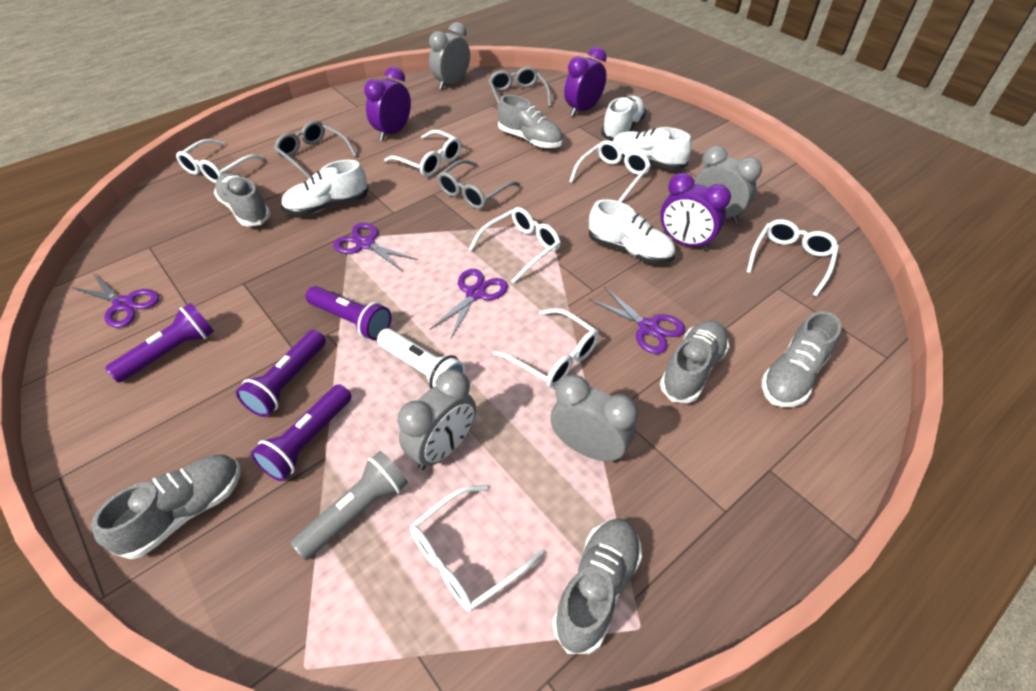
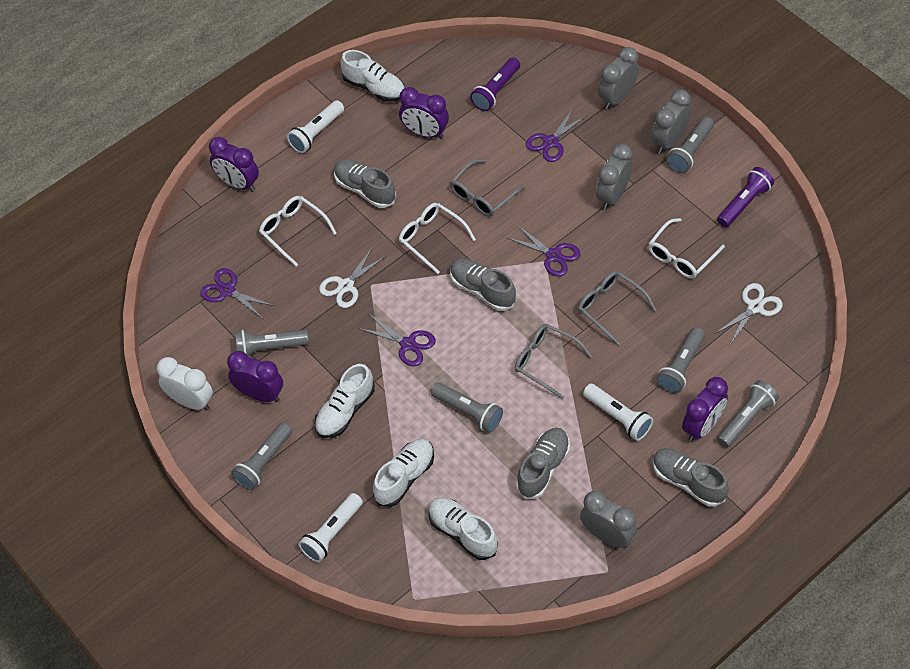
grey flashlight: [291,451,408,560] = 1 -> [231,422,292,490] [235,330,309,357] [431,382,503,433] [656,327,705,393] [666,117,714,173] [717,380,779,448] = 6
grey shoe: [91,455,241,559] [214,173,271,227] [498,95,563,148] [552,518,642,654] [660,320,729,403] [762,311,841,407] = 6 -> [334,159,396,208] [450,259,516,311] [516,428,570,499] [653,448,729,507] = 4
purple clock: [364,67,411,141] [564,47,607,117] [660,173,731,250] = 3 -> [209,137,259,192] [227,351,283,402] [399,87,449,139] [682,377,728,442] = 4
purple flashlight: [105,303,214,383] [236,330,326,417] [251,384,351,481] [305,286,391,340] = 4 -> [470,58,520,111] [717,167,774,227] = 2
white clock: none = 0 -> [157,357,213,410] = 1
white flashlight: [377,328,466,389] = 1 -> [287,100,344,153] [298,493,363,562] [583,384,653,441] = 3
white glasses: [176,139,264,183] [384,130,461,177] [410,485,545,612] [469,207,561,283] [493,308,599,388] [569,140,651,202] [747,219,839,297] = 7 -> [259,196,337,267] [399,203,476,274] [648,218,725,278] = 3
white scissors: none = 0 -> [319,248,386,308] [716,283,783,345] = 2

